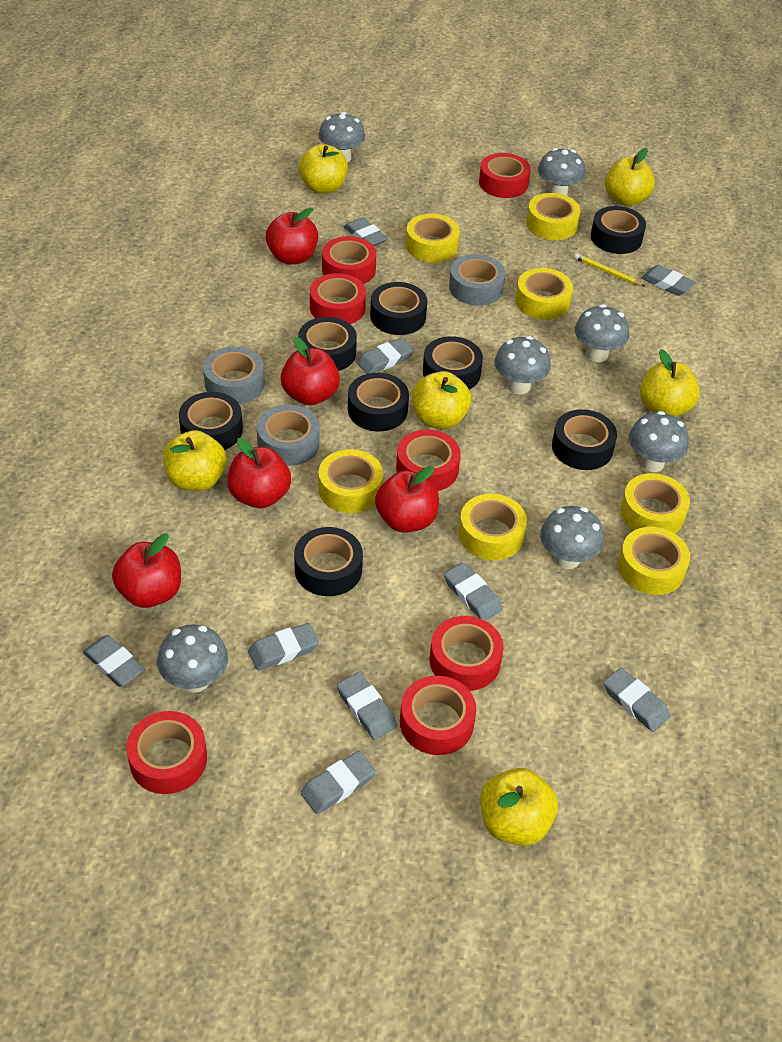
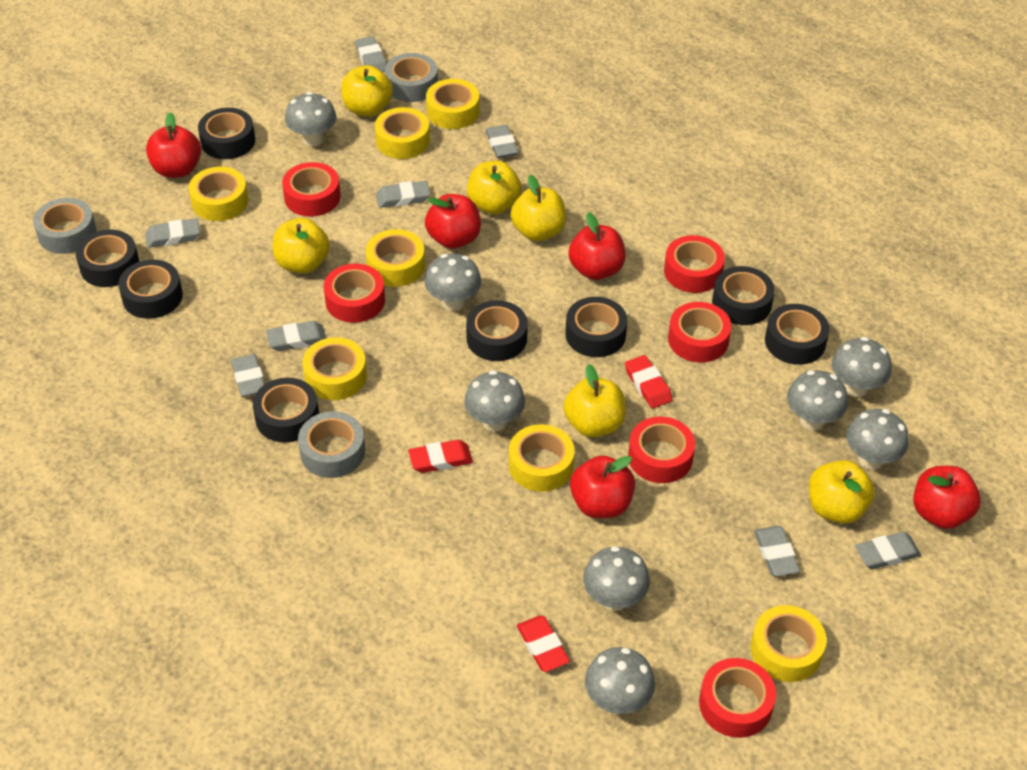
grey eraser: [83,635,145,687] [248,623,319,671] [301,751,376,814] [337,672,397,740] [344,217,388,246] [357,338,414,374] [444,563,503,621] [604,668,670,732] [641,265,696,296] = 9 -> [145,218,200,248] [231,354,265,397] [266,321,326,351] [355,36,387,72] [376,181,430,208] [485,125,519,158] [754,526,800,576] [855,532,921,569] = 8
grey mushroom: [157,625,228,693] [319,112,365,162] [495,336,551,394] [538,148,585,196] [540,506,604,569] [575,304,629,362] [629,411,688,472] = 7 -> [285,92,337,147] [425,254,482,311] [464,370,525,432] [583,546,650,611] [585,647,655,714] [787,370,848,430] [832,337,892,397] [846,409,909,470] = 8
red eraser: none = 0 -> [408,440,473,473] [517,615,570,672] [625,355,673,408] = 3
red tape: [126,711,207,794] [310,273,366,324] [322,236,376,284] [396,430,461,491] [400,676,476,755] [429,616,504,691] [479,153,531,198] = 7 -> [282,162,341,217] [324,264,385,323] [628,416,695,483] [664,235,725,293] [668,302,731,363] [699,658,776,738] = 6
yellow pencil: [574,253,645,286] = 1 -> none = 0

